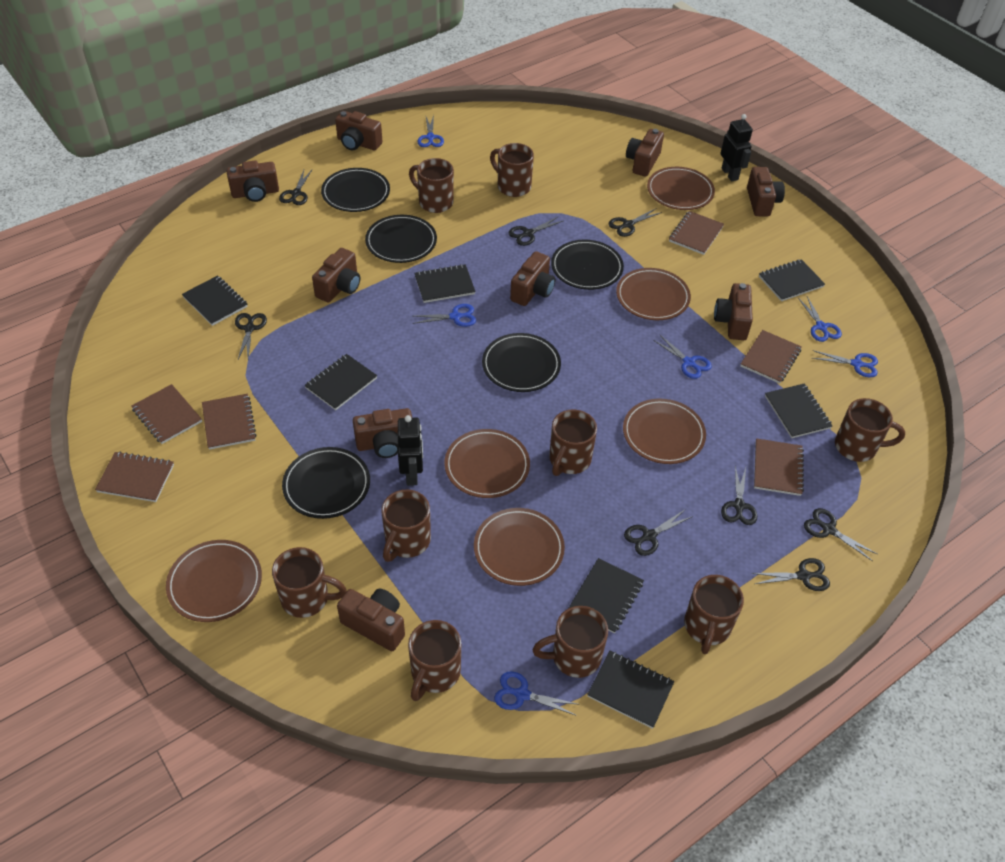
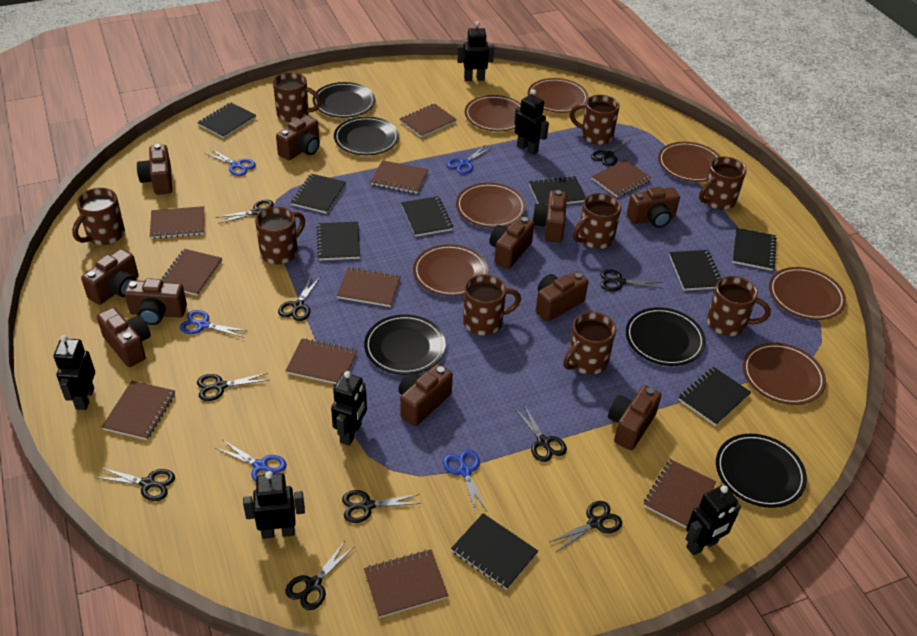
black notebook: [182,275,248,326] [304,354,377,410] [414,264,476,303] [568,558,644,634] [587,651,675,729] [759,259,825,301] [765,384,832,438] = 7 -> [198,103,256,138] [291,174,346,214] [317,222,360,260] [401,196,453,237] [451,513,538,590] [529,176,586,205] [669,250,722,291] [678,367,751,426] [732,228,777,271] = 9
black robot: [398,415,423,486] [721,114,753,181] = 2 -> [54,335,95,410] [243,471,305,539] [331,371,367,446] [457,21,494,81] [514,89,549,155] [686,485,741,556] = 6
black scissors: [235,313,267,359] [279,170,312,205] [508,217,563,246] [608,208,662,237] [624,509,693,556] [721,466,757,525] [751,558,830,591] [804,508,877,561] = 8 -> [98,468,175,501] [197,373,270,401] [216,200,274,224] [278,277,320,321] [286,541,355,610] [342,490,421,523] [514,405,567,462] [550,501,622,551] [591,137,630,166] [600,269,663,291] = 10
blue scissors: [413,304,476,327] [417,115,444,147] [494,671,577,716] [653,335,712,379] [798,296,842,342] [812,350,878,378] = 6 -> [180,310,247,338] [204,148,256,176] [215,440,287,482] [443,450,487,512] [447,145,492,174] = 5
brown camera: [227,161,279,202] [312,248,360,303] [335,111,382,150] [337,589,405,651] [353,408,412,458] [510,251,555,306] [626,129,664,177] [714,283,753,340] [747,167,785,216] = 9 -> [81,249,139,305] [97,307,151,367] [124,278,187,325] [137,144,172,195] [276,115,320,160] [398,364,453,426] [490,216,534,269] [532,190,567,243] [536,271,588,322] [608,385,661,450] [627,186,680,228] = 11
brown notebook: [95,451,174,502] [131,384,202,444] [202,394,256,450] [669,211,724,255] [740,330,802,384] [754,438,804,496] = 6 -> [102,381,175,440] [150,206,204,239] [161,249,222,296] [286,338,357,384] [337,267,401,307] [364,549,448,618] [371,160,428,194] [400,104,457,138] [591,159,652,197] [644,459,716,528] = 10
brown plate: [166,540,262,622] [444,429,530,498] [474,508,565,586] [616,268,691,320] [623,399,706,464] [647,167,715,210] = 6 -> [413,244,488,296] [456,183,526,228] [465,95,521,131] [528,78,589,113] [658,142,721,182] [743,343,826,405] [769,267,846,320] = 7

